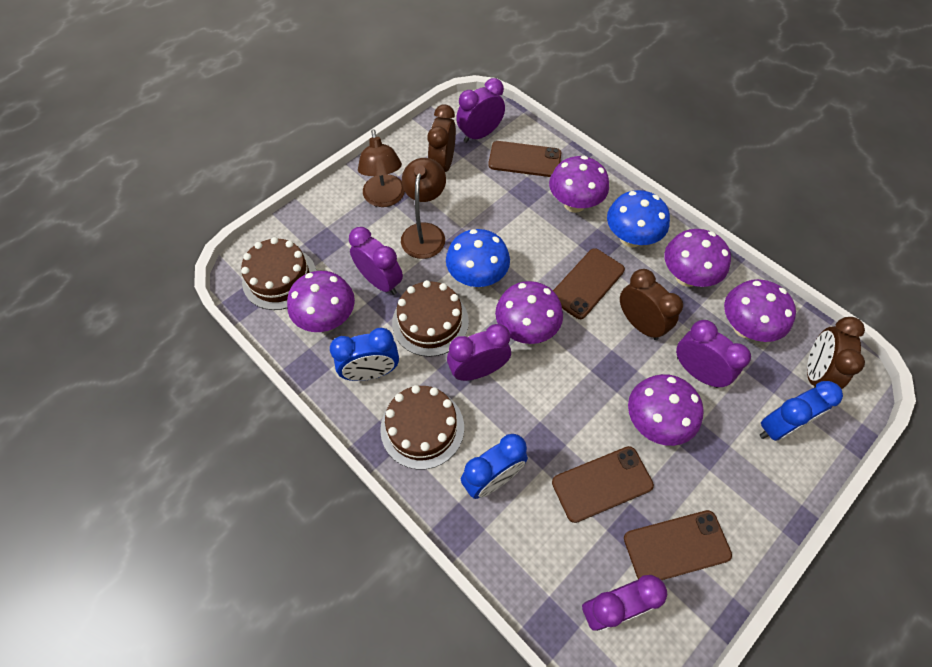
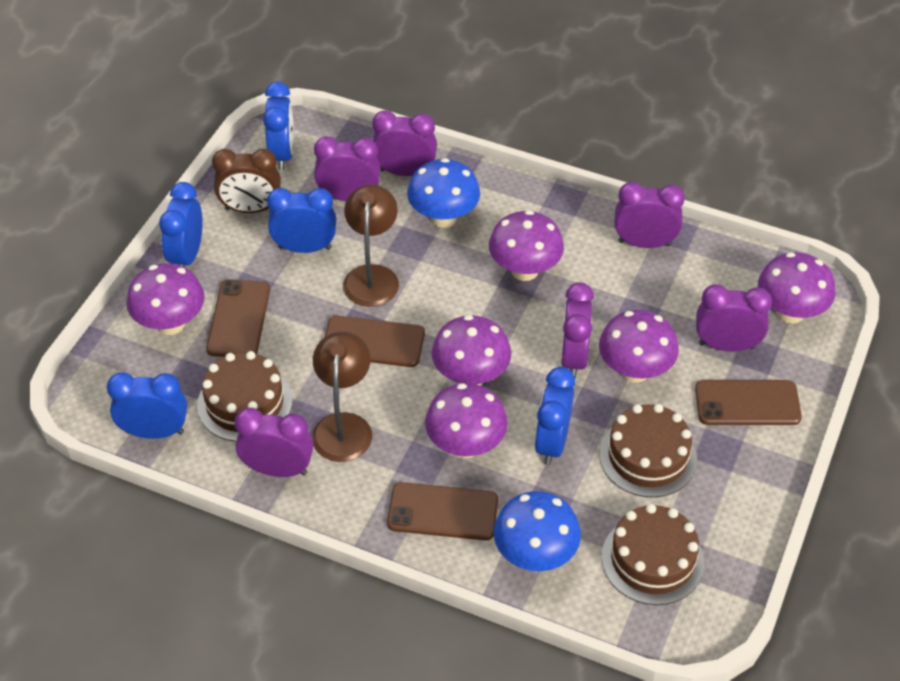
blue clock: [330,328,399,381] [461,434,528,499] [760,381,843,441] = 3 -> [107,372,187,439] [159,182,203,267] [263,82,294,170] [267,188,336,253] [535,367,575,465] = 5
brown clock: [427,105,456,172] [620,269,683,340] [807,317,865,389] = 3 -> [212,149,281,213] = 1
purple clock: [349,227,403,295] [447,324,511,381] [456,78,505,143] [582,575,667,631] [676,320,751,388] = 5 -> [235,408,313,477] [314,136,381,201] [372,110,437,176] [561,282,594,378] [615,182,685,248] [696,284,772,351] = 6

